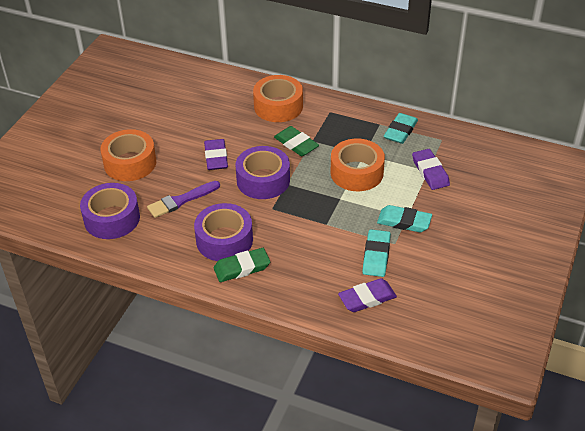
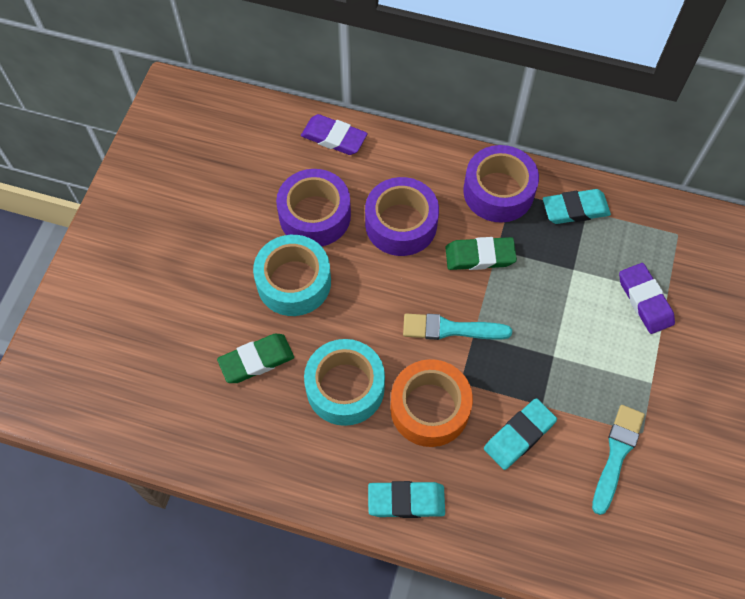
orange tape: [100,129,156,181] [253,75,303,122] [331,139,385,191] = 3 -> [390,359,473,447] = 1
purple brush: [147,181,220,218] = 1 -> none = 0
purple eraser: [204,139,228,170] [338,278,397,312] [412,149,450,190] = 3 -> [301,114,368,155] [619,263,675,334] = 2
turquoise brush: none = 0 -> [403,314,512,340] [592,405,645,515] = 2
turquoise tape: none = 0 -> [253,235,331,316] [304,339,385,426] = 2

